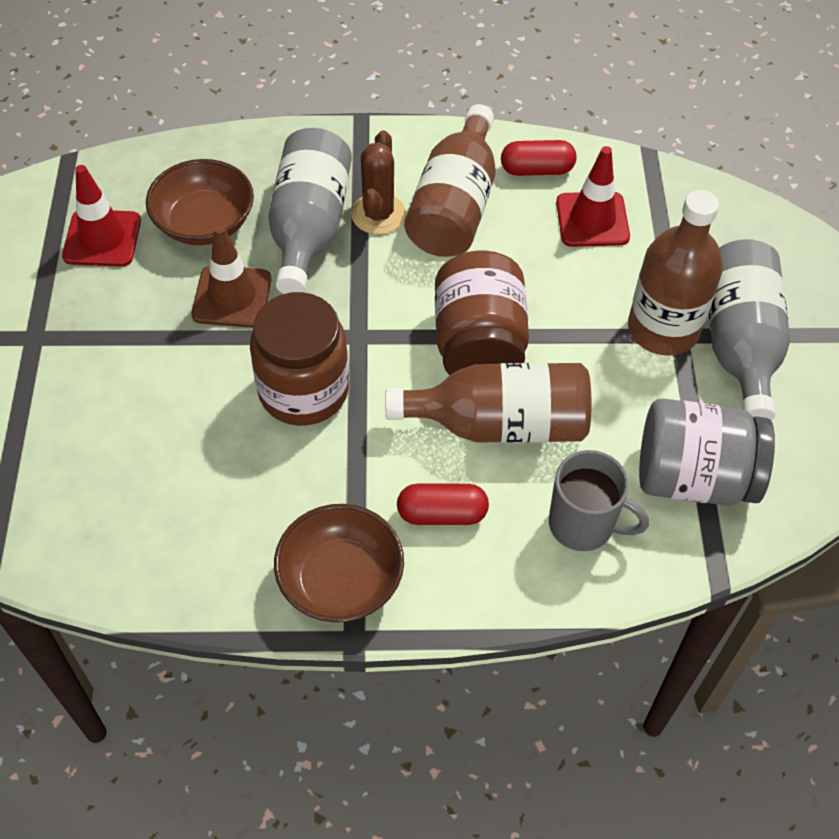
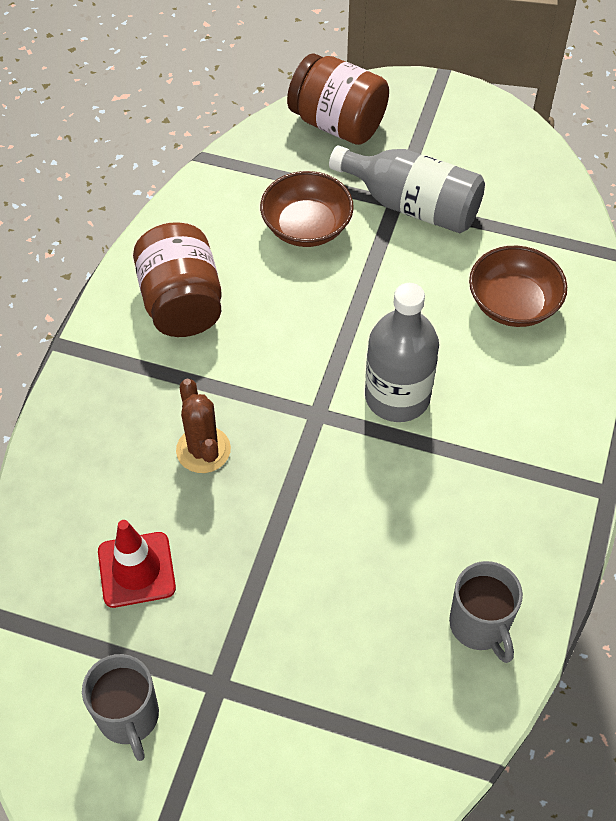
brown bottle: [385,363,592,443] [404,104,496,257] [628,190,723,356] = 3 -> none = 0
brown traffic cone: [191,225,271,328] = 1 -> none = 0
grey jar: [639,398,775,506] = 1 -> none = 0
grey mug: [549,450,649,551] = 1 -> [82,654,159,761] [449,561,523,663] = 2
red capsule: [397,484,489,525] [501,140,576,176] = 2 -> none = 0
red traffic cone: [62,165,141,267] [556,146,630,247] = 2 -> [98,520,176,608] = 1

